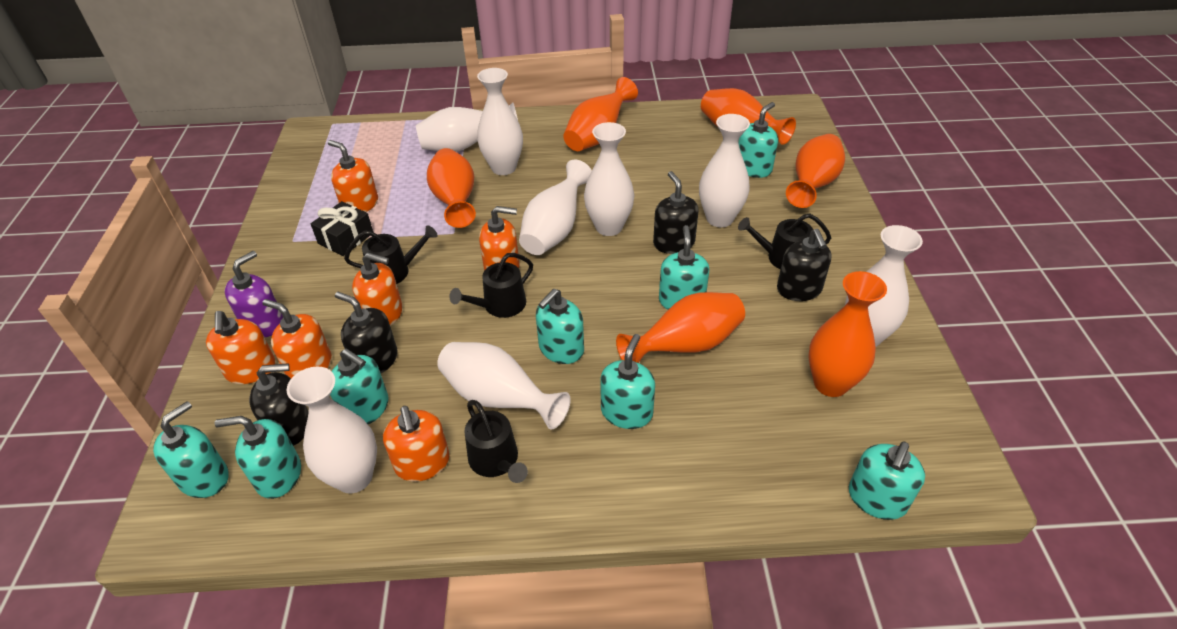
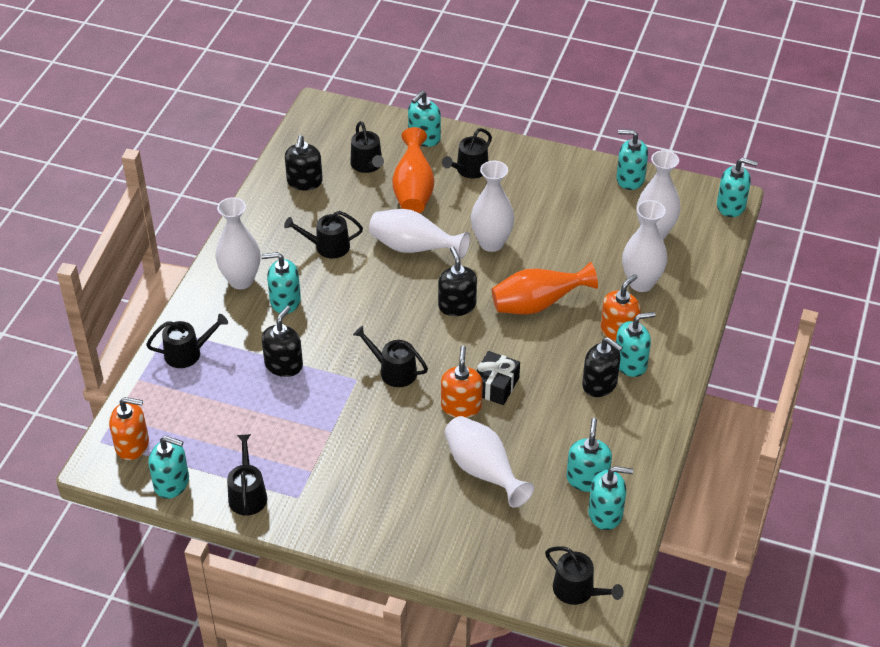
black watering can: [344,225,438,284] [449,253,533,318] [464,400,528,483] [738,213,831,269] = 4 -> [146,314,228,368] [227,434,267,516] [284,211,363,258] [350,121,384,173] [353,326,428,387] [442,128,492,179] [545,546,624,605] = 7
orange soap dispenser: [206,311,276,384] [262,299,332,378] [328,140,378,212] [352,253,402,326] [383,406,450,482] [479,206,519,271] = 6 -> [109,397,149,460] [441,346,483,418] [601,274,641,342] = 3
orange vase: [427,148,476,228] [563,77,638,151] [616,292,745,363] [701,88,796,145] [786,134,845,208] [809,271,887,397] = 6 -> [392,127,434,213] [492,262,598,315] = 2
purple soap dispenser: [225,251,283,337] = 1 -> none = 0
white vase: [287,366,377,494] [416,102,518,152] [437,342,571,430] [477,68,523,175] [519,160,592,255] [584,122,634,236] [699,114,750,227] [845,225,923,347] = 8 -> [216,197,260,289] [369,209,470,259] [445,416,534,508] [471,161,515,252] [622,200,667,292] [637,150,681,239] = 6

